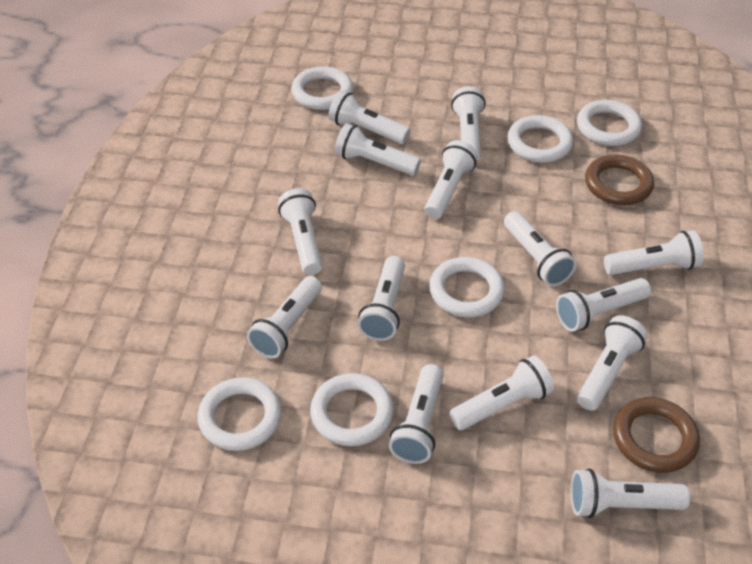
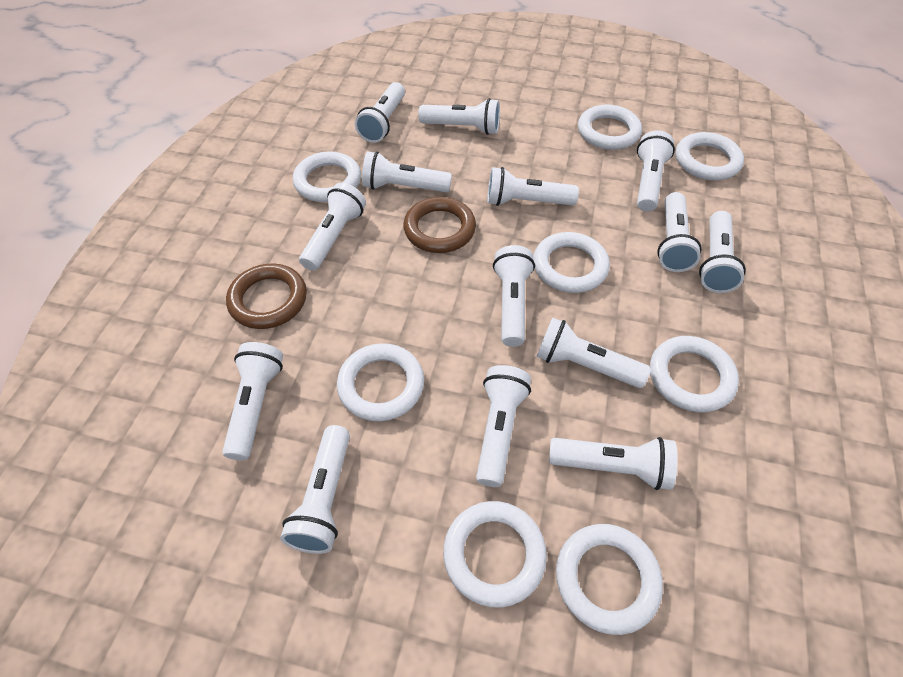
white ring: [198,377,282,451] [291,66,353,110] [310,373,394,446] [429,257,505,317] [508,115,573,163] [577,100,642,146] = 6 -> [293,151,361,202] [337,343,424,421] [443,501,547,607] [533,232,610,293] [556,524,663,635] [578,104,642,150] [650,336,739,412] [676,132,744,180] = 8

